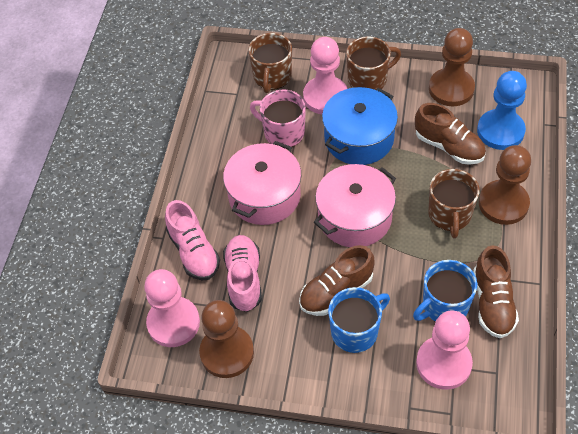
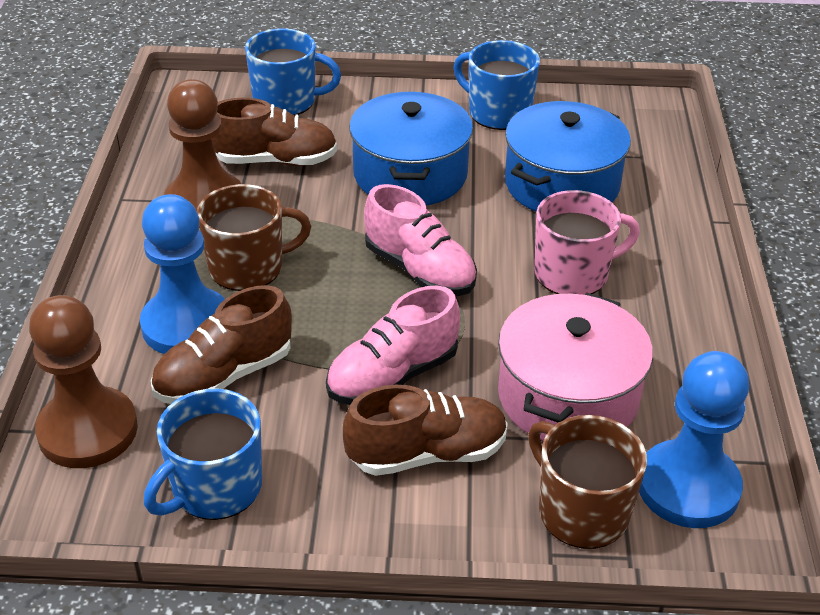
blue mug: [328,287,390,353] [413,260,477,322] = 2 -> [144,388,262,520] [245,28,341,116] [454,40,540,130] = 3
blue pawn: [477,71,527,150] = 1 -> [140,194,225,354] [639,351,749,528] = 2
blue pot: [322,87,398,165] = 1 -> [349,92,473,205] [505,101,631,212] = 2
brown mug: [248,33,292,93] [346,36,401,90] [428,169,480,239] = 3 -> [197,184,311,291] [528,415,647,549] = 2
brown pawn: [199,300,254,378] [429,28,475,106] [479,145,531,225] = 3 -> [29,295,138,468] [164,79,241,228] = 2
pink pawn: [144,269,200,347] [303,37,348,114] [416,311,473,390] = 3 -> none = 0
pink pot: [223,141,301,225] [314,164,396,247] = 2 -> [498,293,653,441] = 1

